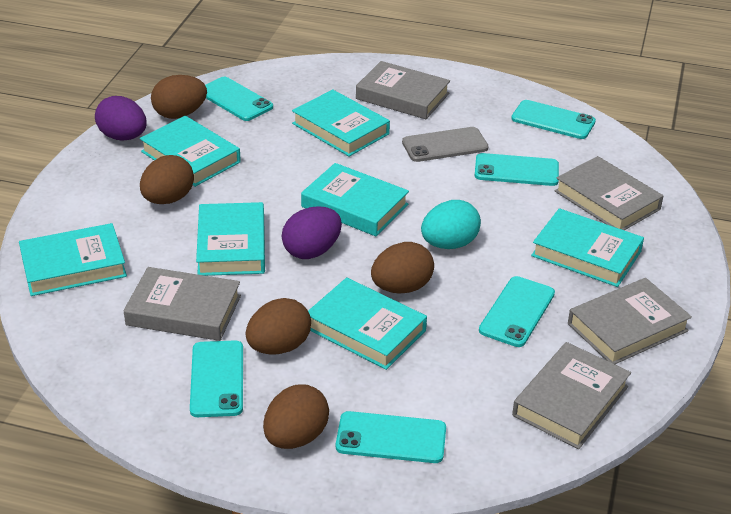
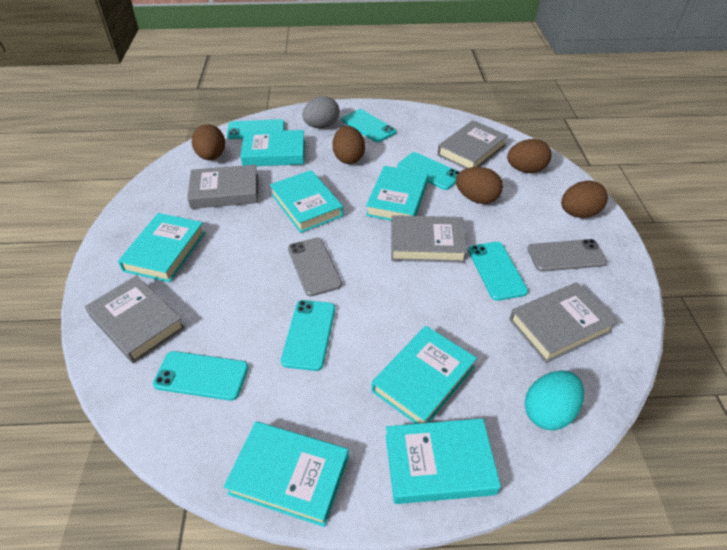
grey egg: none = 0 -> [302,96,340,128] = 1
grey phone: [402,127,489,162] = 1 -> [288,237,342,296] [527,239,608,272] = 2
purple egg: [95,96,147,140] [282,206,342,259] = 2 -> none = 0

